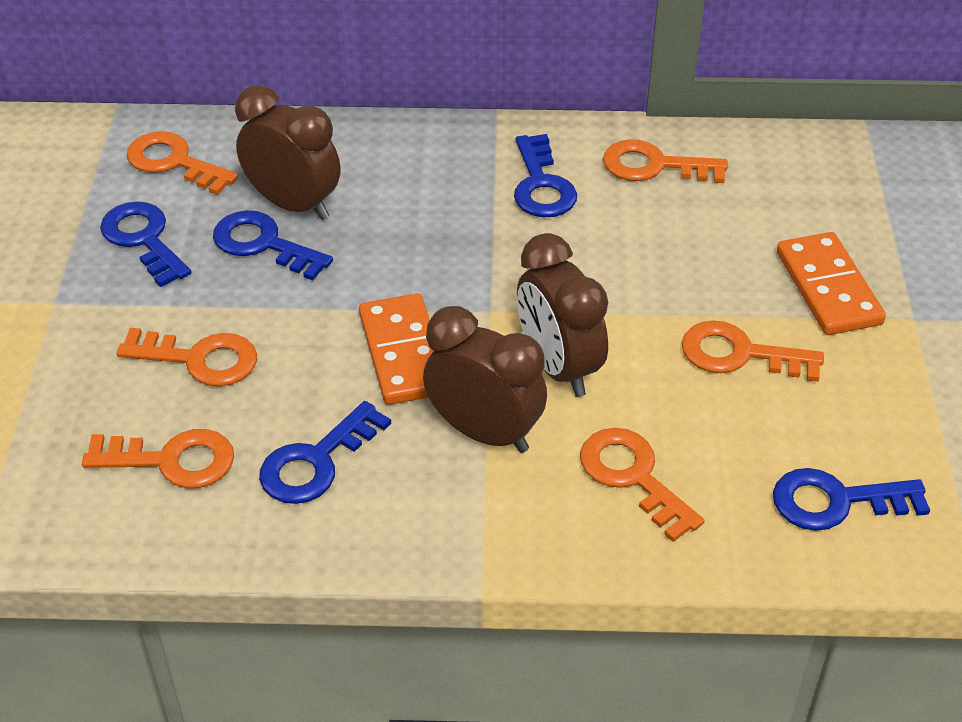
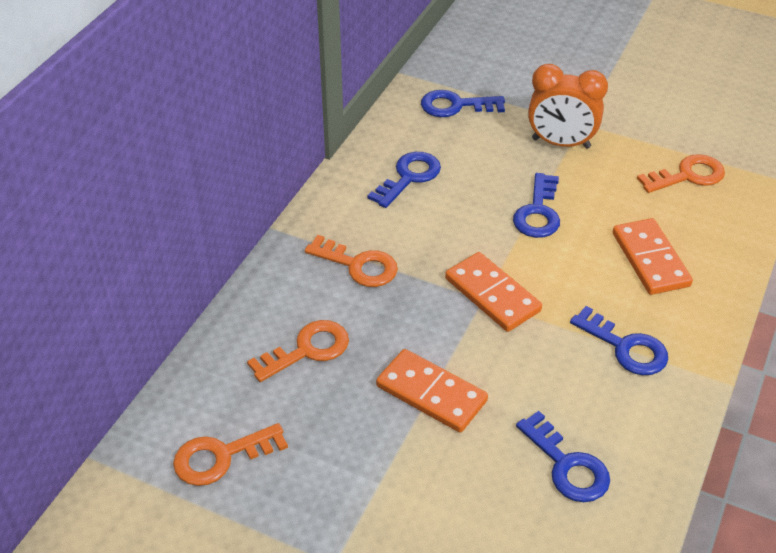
brown clock: [235,85,341,220] [423,306,547,453] [517,233,608,397] = 3 -> none = 0
orange clock: none = 0 -> [528,64,608,149] = 1
orange domino: [359,293,435,405] [777,232,886,335] = 2 -> [376,349,488,433] [445,252,542,332] [613,218,693,295] = 3
orange key: [82,429,234,488] [117,328,257,386] [127,131,238,195] [580,428,704,542] [603,139,728,183] [682,320,824,382] = 6 -> [173,423,288,486] [247,320,349,382] [305,235,398,287] [637,154,725,193] = 4

